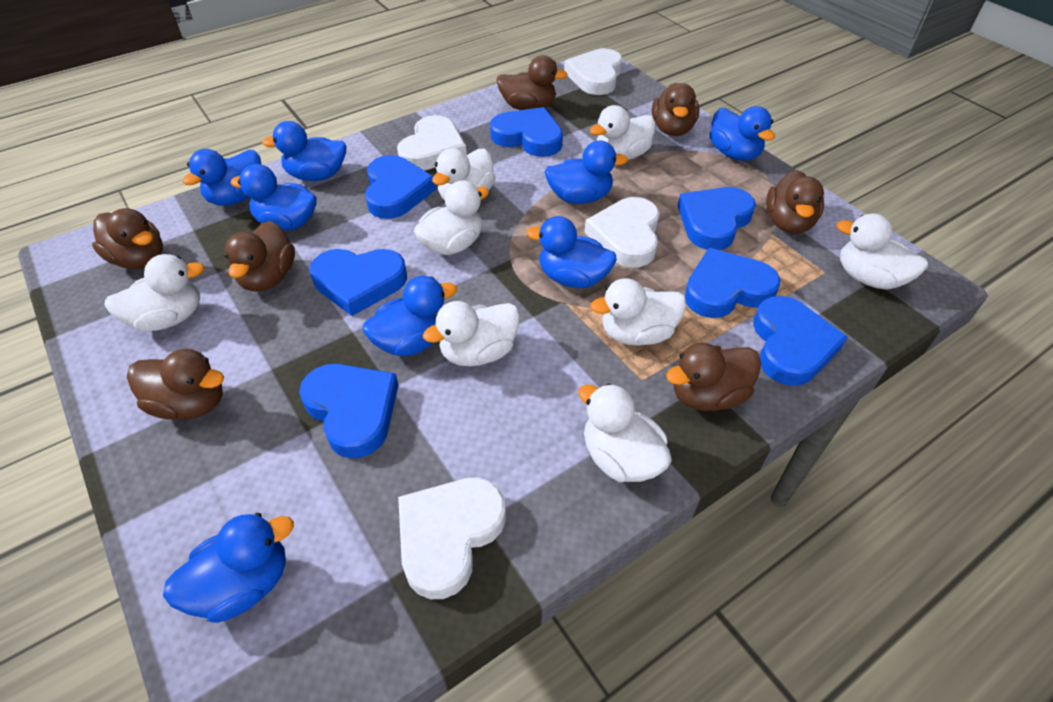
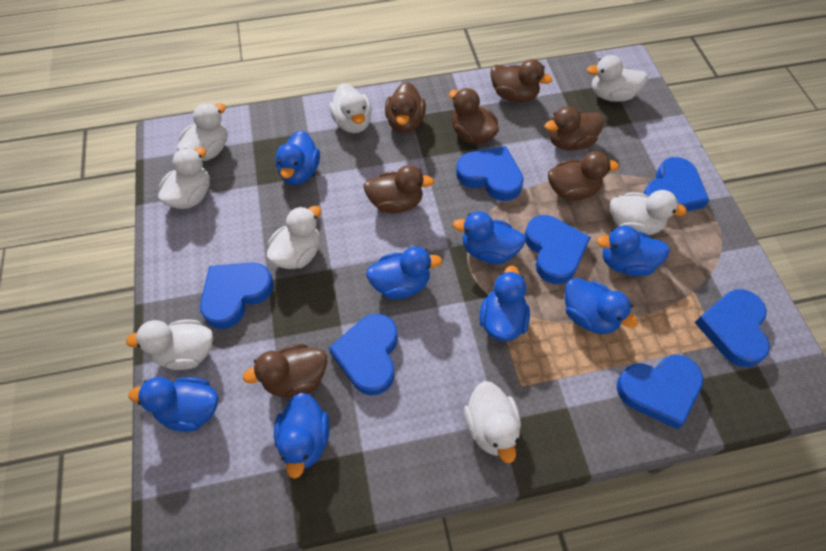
white heart: [397,115,467,170] [398,477,506,599] [564,49,623,95] [585,197,660,268] = 4 -> none = 0

